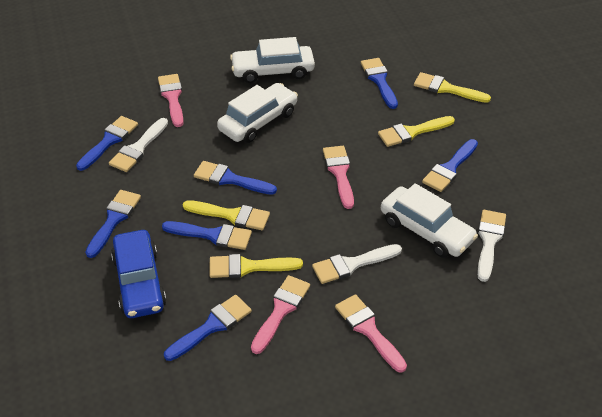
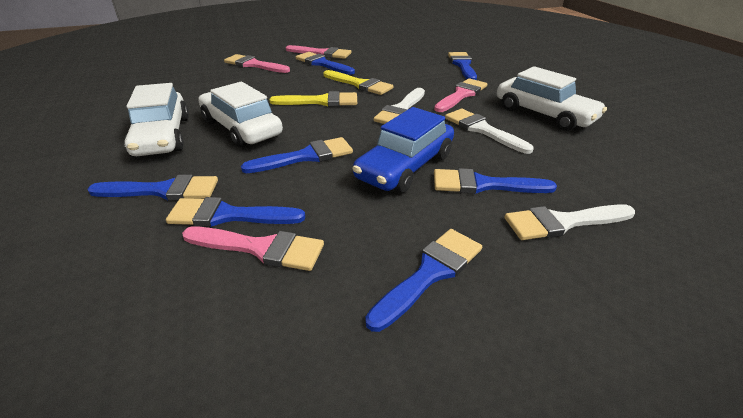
yellow brush: [182,200,270,230] [210,254,303,278] [378,116,455,147] [414,72,491,103] = 4 -> [269,91,357,106] [324,70,393,95] = 2

